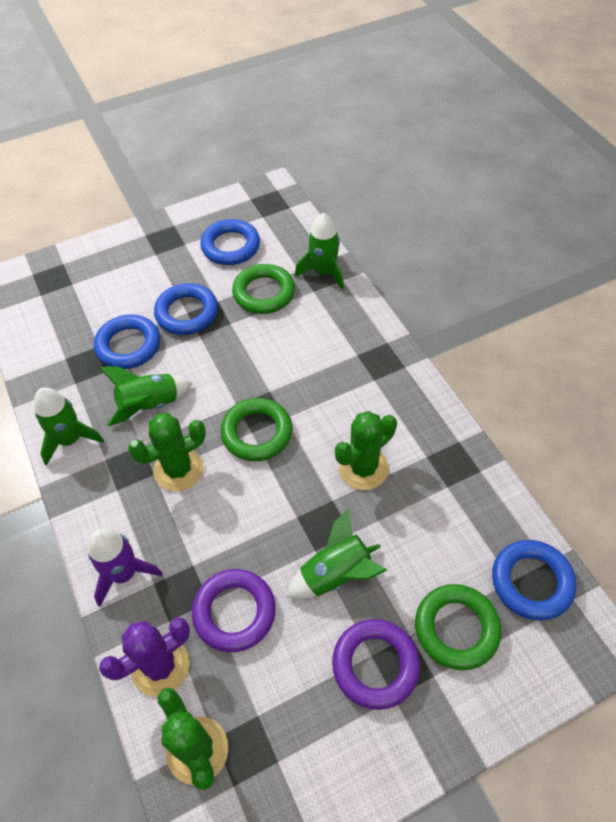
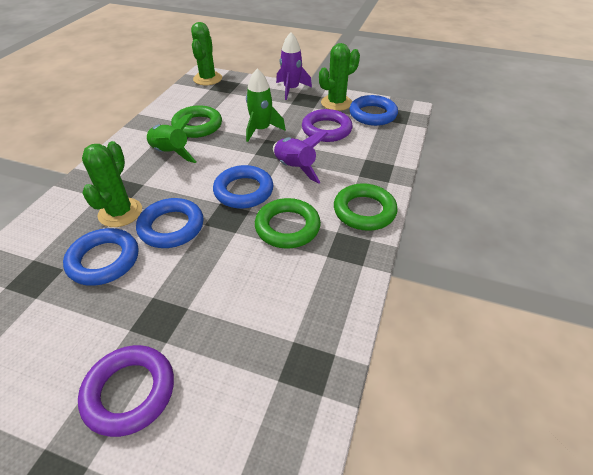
green rocket: [34,387,104,466] [99,366,193,426] [286,509,387,599] [295,213,344,290] = 4 -> [146,114,196,163] [246,68,286,142] = 2
purple cactus: [99,617,190,697] = 1 -> none = 0
purple rocket: [88,528,162,607] = 1 -> [273,132,328,184] [276,32,312,100] = 2

